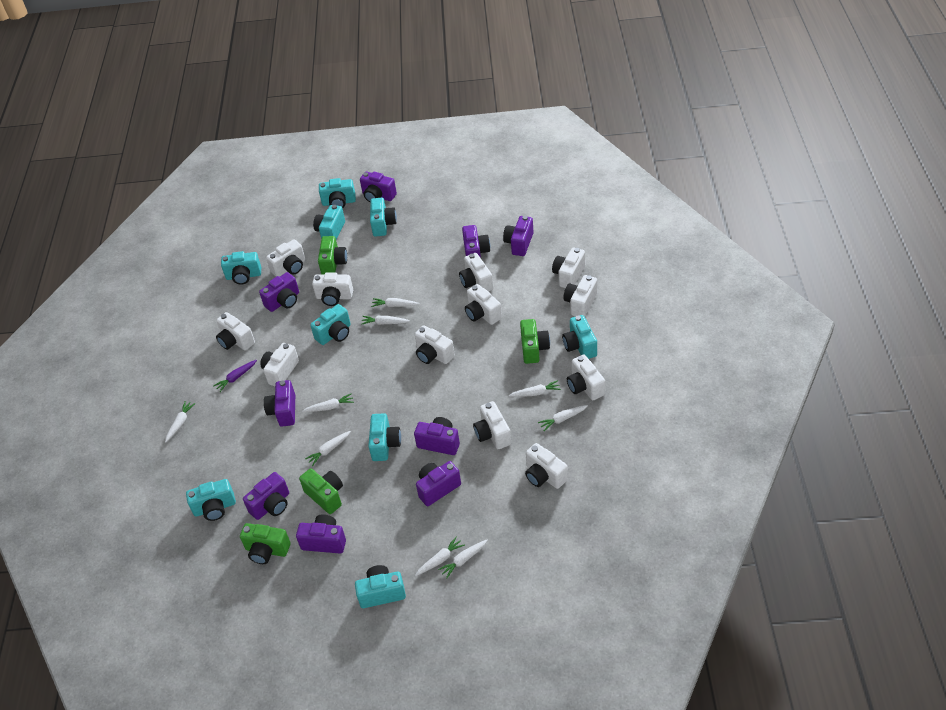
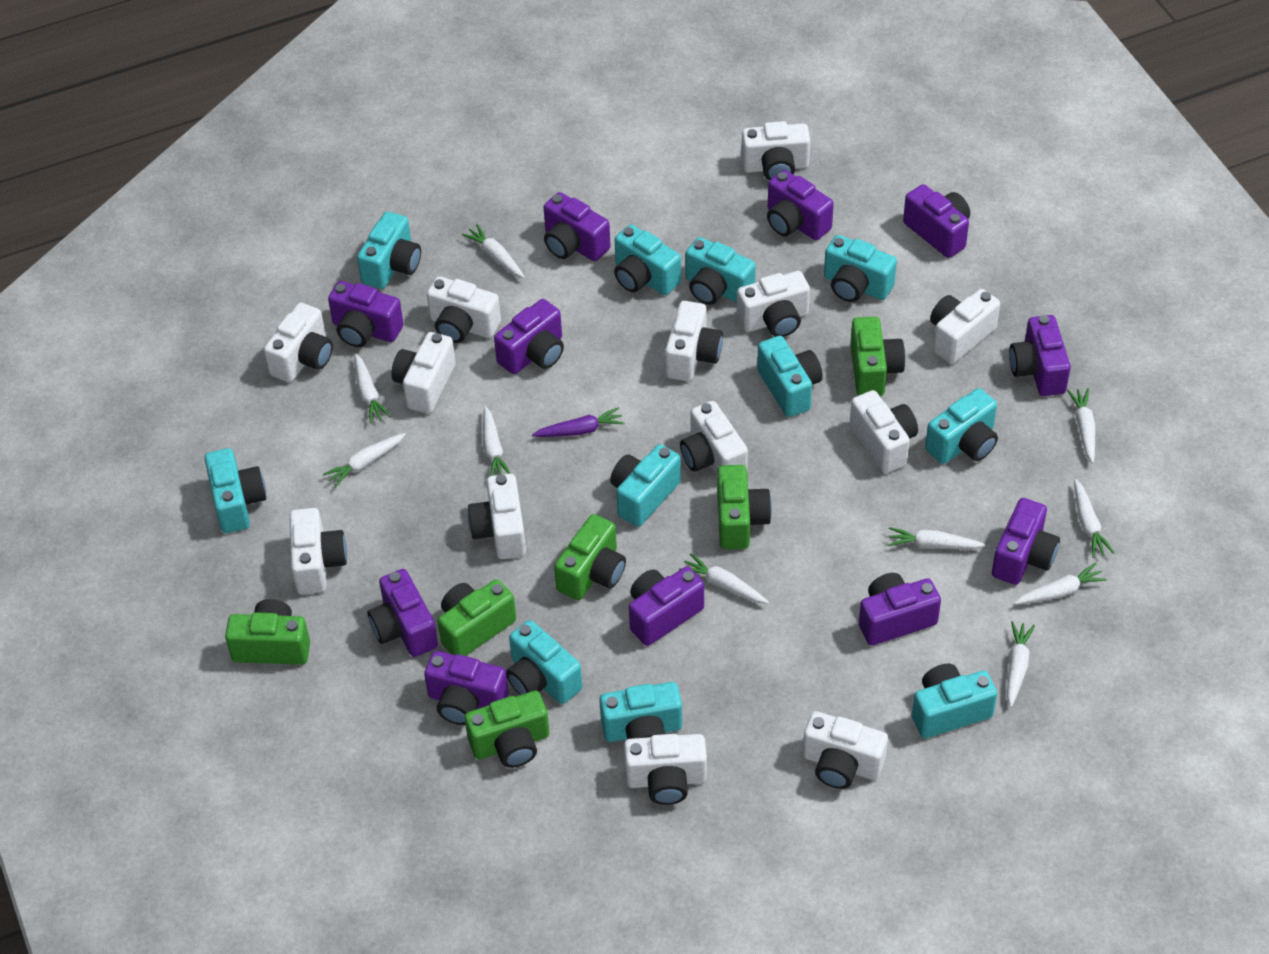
green camera: [240,523,291,564] [299,468,343,514] [318,236,347,274] [520,319,550,364] = 4 -> [225,599,310,665] [438,579,516,656] [464,691,549,768] [554,514,626,600] [717,465,772,549] [850,317,905,396] = 6
purple camera: [243,472,289,520] [259,272,299,312] [264,380,295,427] [296,514,346,554] [360,172,397,202] [414,417,460,455] [416,461,461,506] [462,225,490,258] [503,216,534,256] = 9 -> [328,281,404,347] [367,569,438,657] [424,651,509,725] [494,299,564,374] [544,192,611,261] [629,567,704,646] [767,170,834,240] [859,573,941,646] [903,184,970,258] [992,498,1060,585] [1009,315,1071,396] = 11
turquoise camera: [186,479,236,521] [221,251,261,285] [310,304,351,345] [313,205,345,240] [319,178,356,208] [355,565,406,608] [368,413,401,461] [370,198,397,237] [562,315,597,359] = 9 -> [205,448,266,533] [357,211,421,289] [506,620,582,704] [599,682,682,742] [610,444,681,527] [614,225,681,295] [685,237,756,305] [757,336,823,417] [824,235,897,302] [912,663,997,738] [925,388,998,464] = 11
white camera: [216,312,255,350] [260,343,299,386] [266,239,305,277] [312,272,353,306] [415,325,455,364] [459,253,493,292] [465,284,502,325] [473,401,511,449] [525,443,568,489] [552,247,585,288] [563,275,597,317] [567,355,605,400] = 12 -> [264,303,333,383] [289,508,347,594] [392,332,456,414] [427,276,501,343] [468,474,526,559] [624,734,707,805] [665,301,723,381] [680,401,748,474] [737,271,810,337] [741,121,810,181] [803,711,888,789] [850,390,918,473] [930,289,1000,364] = 13
white carrot: [165,401,195,443] [302,393,354,412] [305,431,351,466] [361,315,410,325] [371,298,420,307] [415,536,465,576] [438,539,488,579] [508,380,561,397] [538,405,588,431] = 9 -> [323,433,406,488] [354,353,391,423] [462,224,525,278] [483,406,511,476] [679,553,769,604] [888,527,985,549] [1007,621,1035,707] [1014,563,1107,605] [1067,389,1096,463] [1074,479,1115,558] = 10

